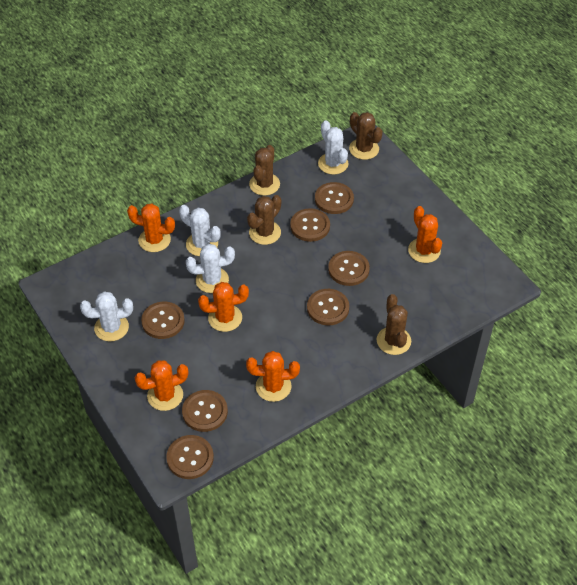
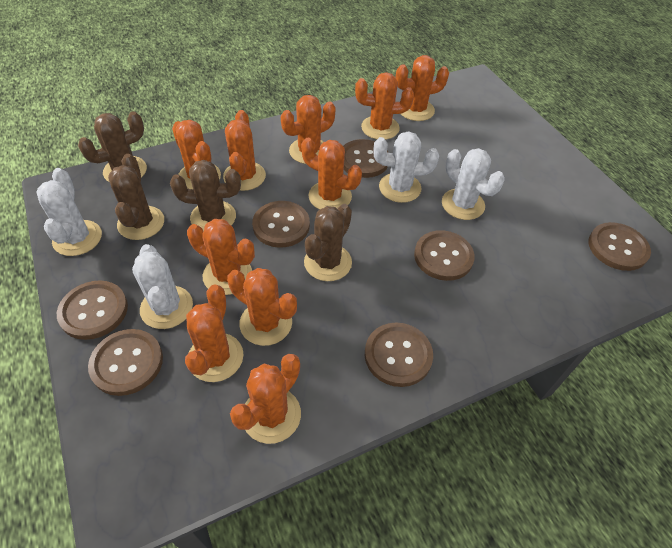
orange cactus: [127,203,175,252] [135,360,188,411] [198,282,249,332] [246,351,300,402] [408,206,442,263] = 5 -> [172,120,221,189] [185,284,243,382] [187,219,255,295] [223,110,266,191] [227,268,297,346] [230,354,301,444] [281,95,336,164] [301,138,362,210] [355,72,414,140] [396,55,449,121] = 10

